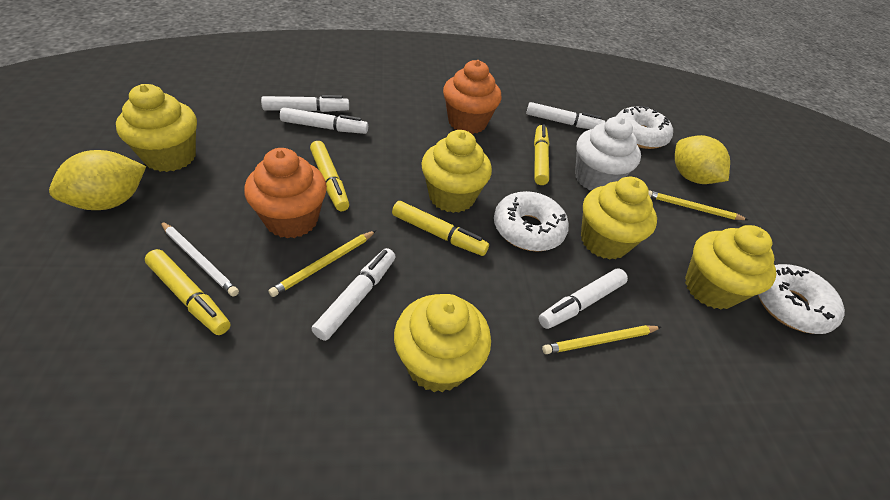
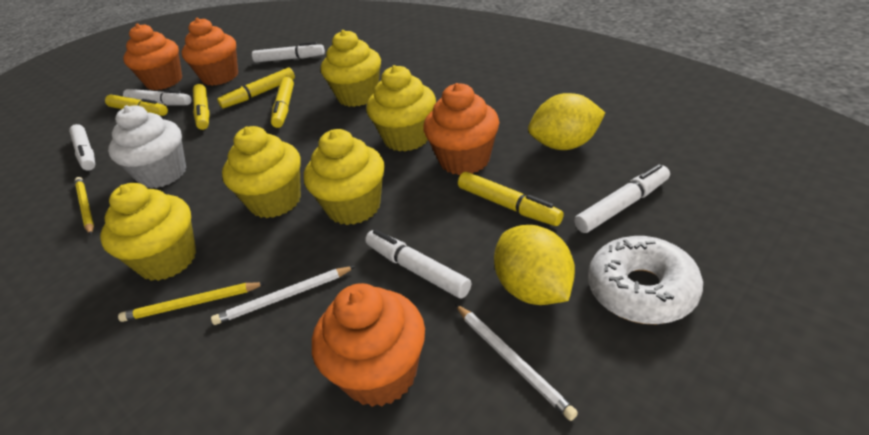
orange cupcake: [244,148,327,238] [443,60,502,134] = 2 -> [123,23,182,90] [182,18,238,86] [312,283,425,407] [423,83,499,175] = 4
white donut: [494,191,569,252] [616,106,673,149] [758,264,845,334] = 3 -> [588,236,703,324] = 1
white pencil: [160,221,239,296] = 1 -> [211,266,356,325] [455,304,578,421] = 2
yellow marker: [145,249,231,335] [310,141,349,211] [392,201,489,256] [534,125,549,185] = 4 -> [105,95,168,116] [193,84,210,130] [217,68,295,108] [271,77,294,128] [458,172,564,226] = 5
yellow pencil: [268,230,376,297] [542,325,661,354] [648,190,748,220] = 3 -> [75,177,94,235] [118,282,265,322] = 2

